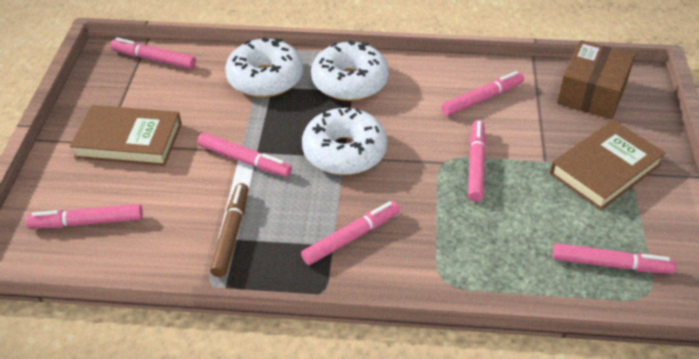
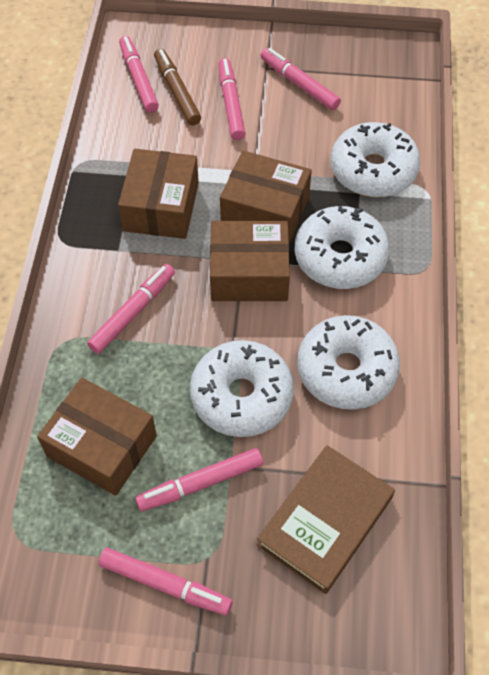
brown book: [70,105,182,166] [550,120,666,210] = 2 -> [257,445,395,594] = 1
brown box: [557,40,635,119] = 1 -> [37,378,157,496] [118,149,199,239] [210,221,290,301] [220,150,312,243] = 4
pink marker: [26,204,143,228] [110,38,196,69] [197,133,292,177] [301,201,400,265] [441,71,524,116] [468,120,486,202] [553,243,676,274] = 7 -> [87,264,175,354] [98,548,232,615] [119,36,159,113] [135,448,263,511] [219,58,245,140] [260,48,341,110] = 6
white donut: [225,37,303,97] [302,107,387,175] [311,40,389,101] = 3 -> [190,340,294,437] [295,206,390,289] [297,315,400,410] [331,122,421,197] = 4

